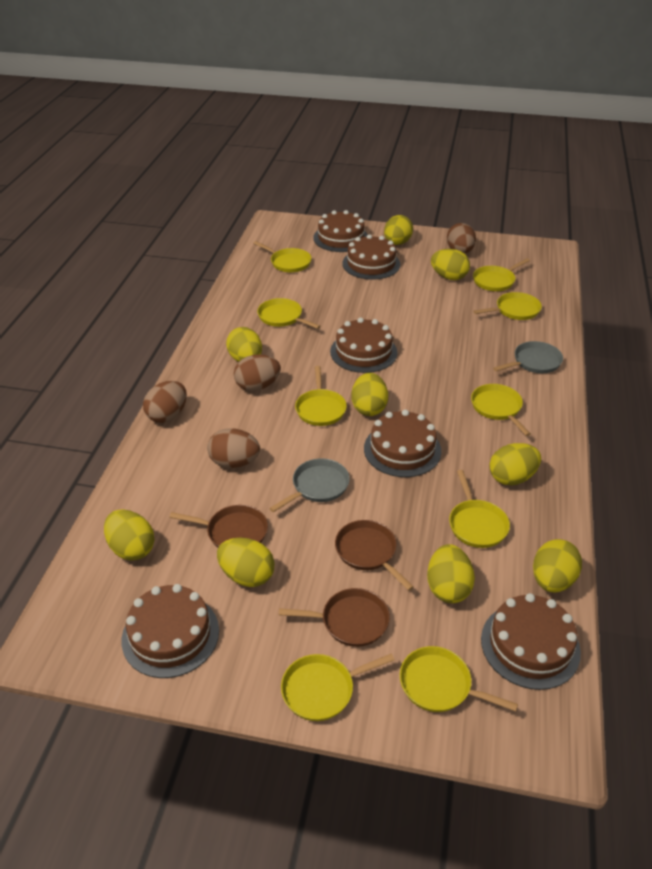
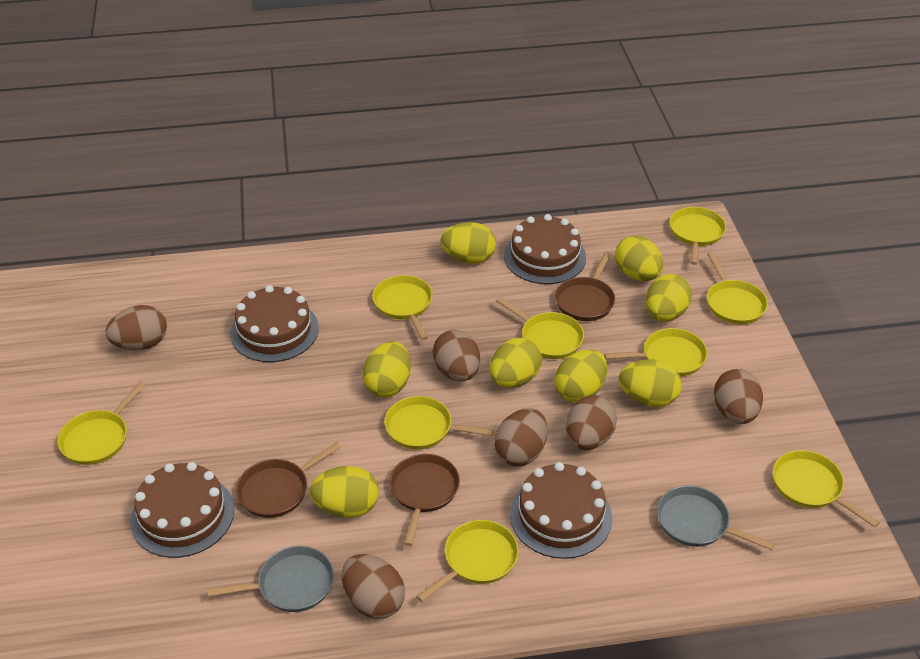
brown cake: [121,584,219,678] [313,210,368,252] [330,317,398,373] [342,234,400,280] [364,410,441,477] [481,593,581,690] = 6 -> [131,462,234,558] [230,285,319,362] [504,214,586,284] [510,462,612,559] = 4
brown egg: [143,381,187,423] [207,429,260,468] [234,354,281,391] [447,223,476,254] = 4 -> [105,305,167,350] [342,554,405,619] [432,330,480,382] [494,408,547,466] [566,395,617,450] [714,369,763,424] = 6
yellow egg: [104,509,155,560] [217,538,275,587] [226,327,262,362] [352,373,388,416] [384,215,413,245] [427,544,475,603] [431,249,470,280] [489,443,541,486] [533,539,582,593] = 9 -> [310,466,379,518] [362,341,411,397] [441,222,496,264] [490,338,542,388] [555,349,607,403] [615,236,663,281] [619,359,682,407] [646,274,692,321] = 8

